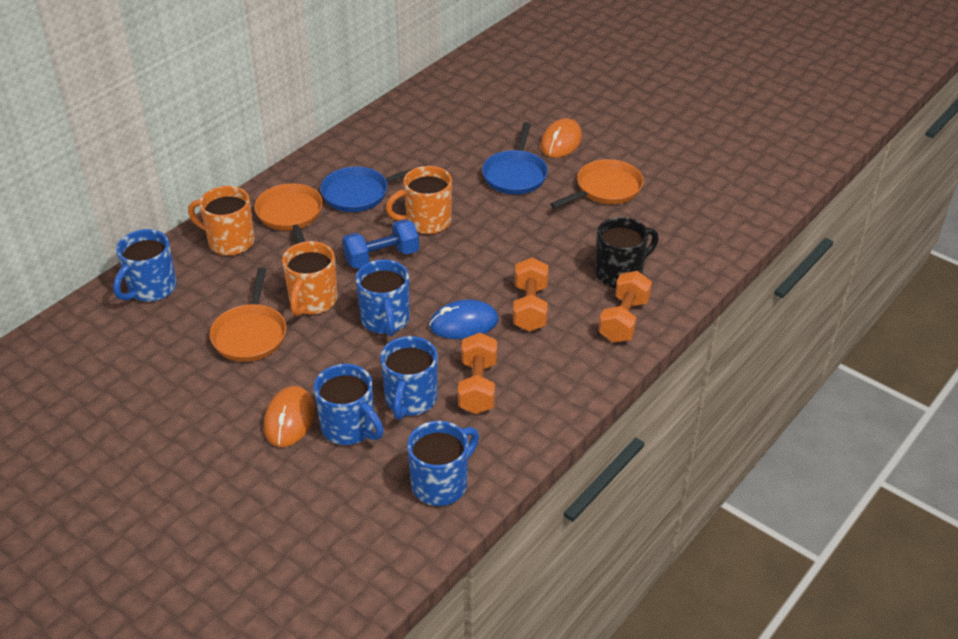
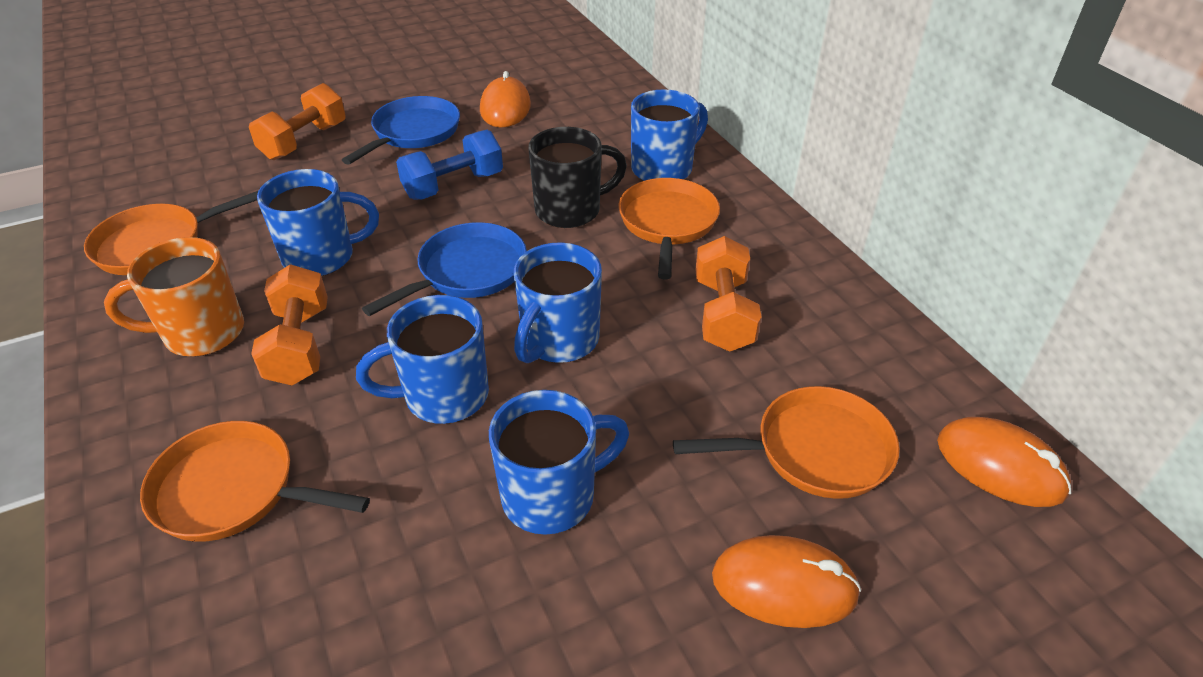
blue mouse: [429,300,499,339] = 1 -> none = 0
orange mouse: [264,386,315,447] [540,118,582,158] = 2 -> [480,71,531,127] [712,535,861,628] [937,417,1071,507] = 3
orange mug: [188,186,255,256] [282,241,338,316] [385,166,452,234] = 3 -> [104,237,244,357] = 1
orange pan: [210,267,286,362] [254,183,323,244] [550,159,644,209] = 3 -> [84,191,258,275] [140,421,370,542] [619,178,720,280] [673,386,899,499] = 4

